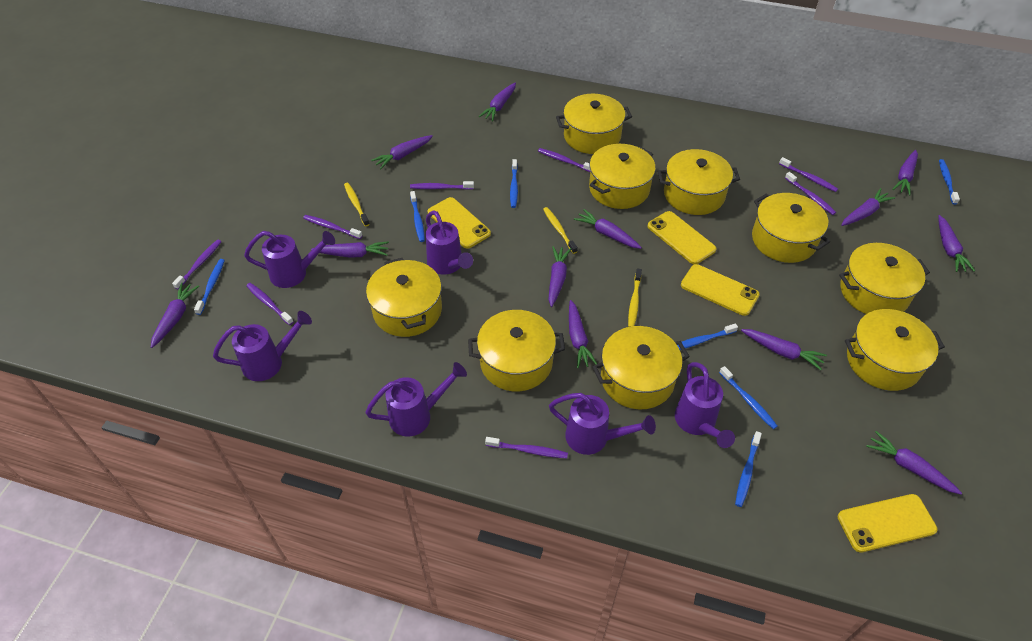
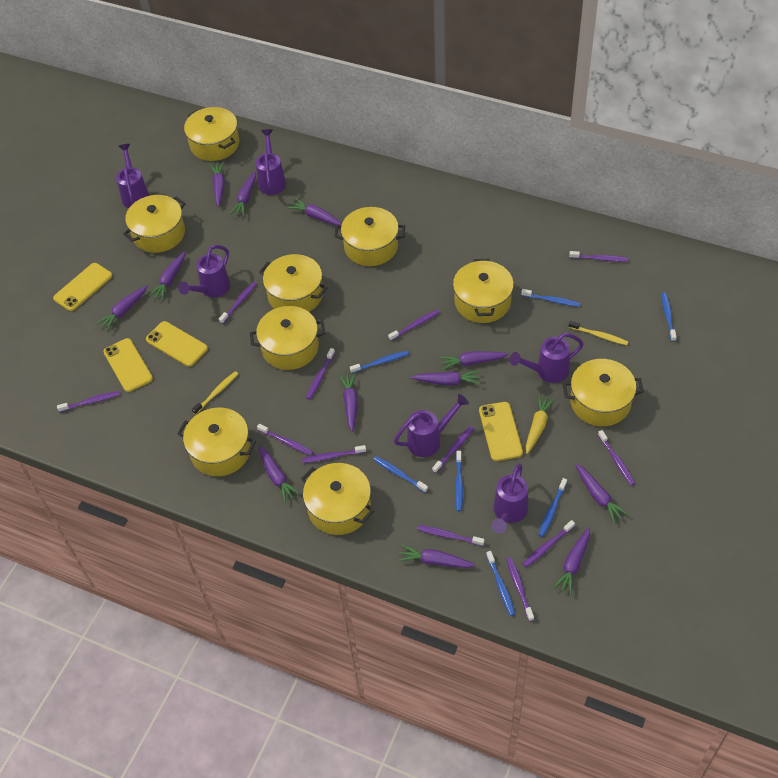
purple toothbrush: [172,239,222,290] [246,283,294,325] [303,215,363,239] [410,181,474,190] [485,437,568,458] [538,148,590,172] [779,157,838,192] [785,172,836,215] = 8 -> [57,391,120,412] [219,282,257,324] [257,424,313,456] [302,445,366,463] [306,348,335,400] [388,309,440,341] [417,525,484,546] [432,426,474,473] [506,558,534,621] [523,520,575,567] [569,251,628,262] [598,430,635,486] = 12
yellow carrot: none = 0 -> [526,394,555,454] = 1
yellow toothbrush: [344,183,370,226] [543,207,578,254] [628,268,642,327] = 3 -> [192,371,238,415] [569,321,628,345] = 2

